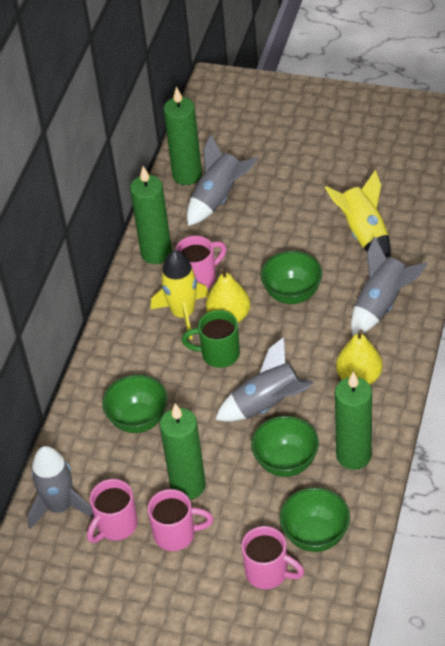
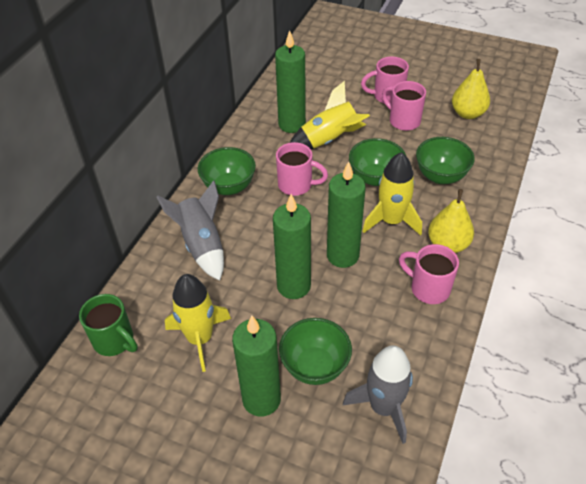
grey rocket: [27,446,94,529] [187,134,258,226] [215,337,314,422] [351,237,428,336] = 4 -> [157,180,224,281] [343,345,413,444] = 2
yellow rocket: [151,250,208,340] [325,170,391,258] = 2 -> [165,274,231,372] [290,81,370,149] [362,152,422,236] = 3

